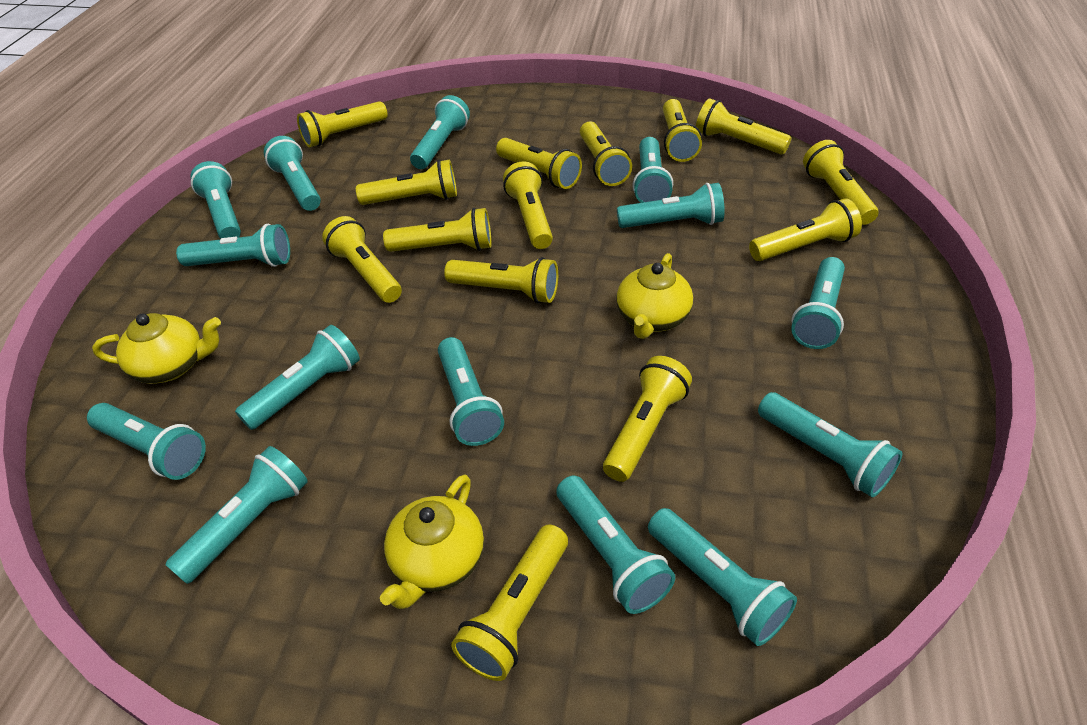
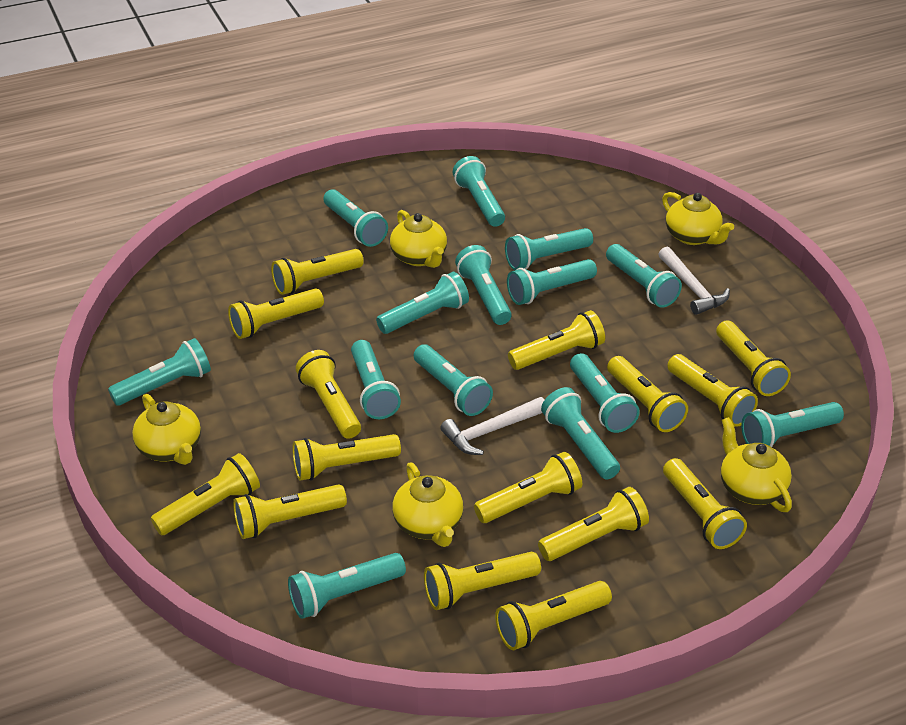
white hammer: none = 0 -> [440,397,544,455] [658,247,730,315] = 2
yellow flashlight: [297,101,388,147] [322,216,402,303] [356,160,457,205] [383,208,492,252] [444,257,558,303] [451,524,568,681] [496,138,582,189] [503,161,553,249] [580,121,632,186] [603,356,692,482] [663,99,702,162] [696,98,791,155] [749,198,862,261] [803,140,878,225] = 14 -> [151,453,260,535] [228,289,324,339] [233,484,347,539] [271,249,364,295] [292,434,401,481] [296,350,361,439] [424,552,541,610] [474,452,582,523] [495,581,612,650] [508,310,605,370] [538,487,649,561] [607,356,688,432] [663,458,747,549] [667,354,758,427] [716,320,791,396] = 15
yellow teapot: [92,313,221,384] [380,474,484,609] [616,253,693,339] = 3 -> [132,394,201,465] [390,210,447,268] [392,462,464,547] [662,192,734,245] [721,417,792,512] = 5

